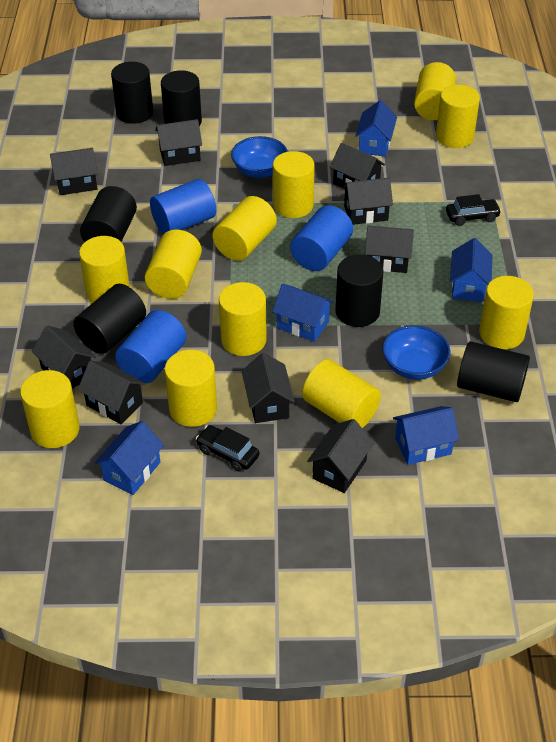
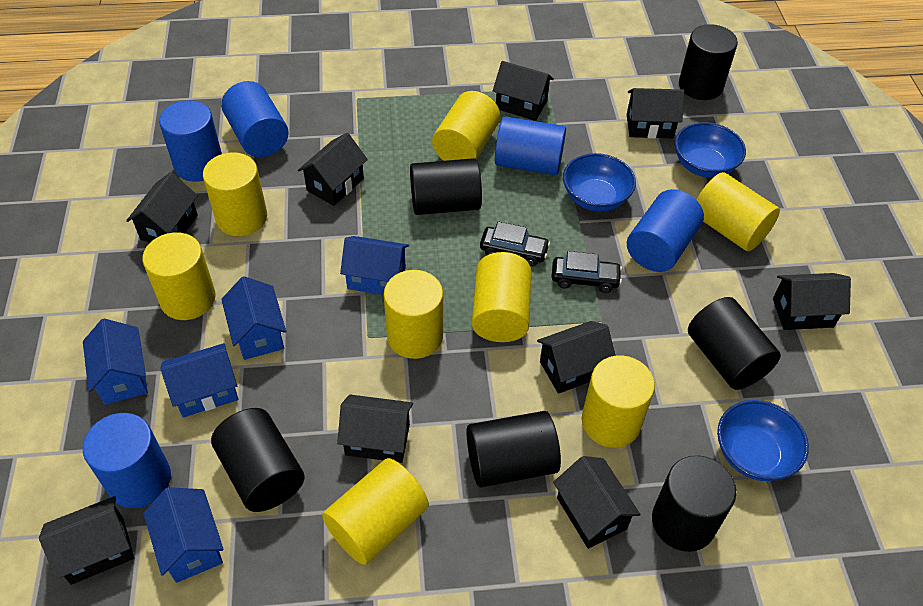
blue bowl: [231,136,288,178] [382,325,451,380] = 2 -> [563,153,636,211] [675,122,746,178] [717,400,809,481] = 3
blue cylinder: [115,310,187,383] [150,179,216,234] [290,205,353,271] = 3 -> [83,413,171,508] [159,100,222,182] [221,81,289,157] [495,116,566,175] [627,189,704,272] = 5
yellow cylinder: [20,370,80,448] [79,236,130,303] [145,229,202,299] [165,350,217,427] [212,196,277,261] [219,282,267,356] [273,151,315,218] [302,359,381,428] [414,62,456,120] [436,85,480,148] [479,276,534,349] = 11 -> [142,232,216,320] [203,152,267,236] [322,458,429,565] [384,270,443,359] [432,91,500,161] [472,252,531,342] [582,355,655,448] [696,172,780,251] = 8

